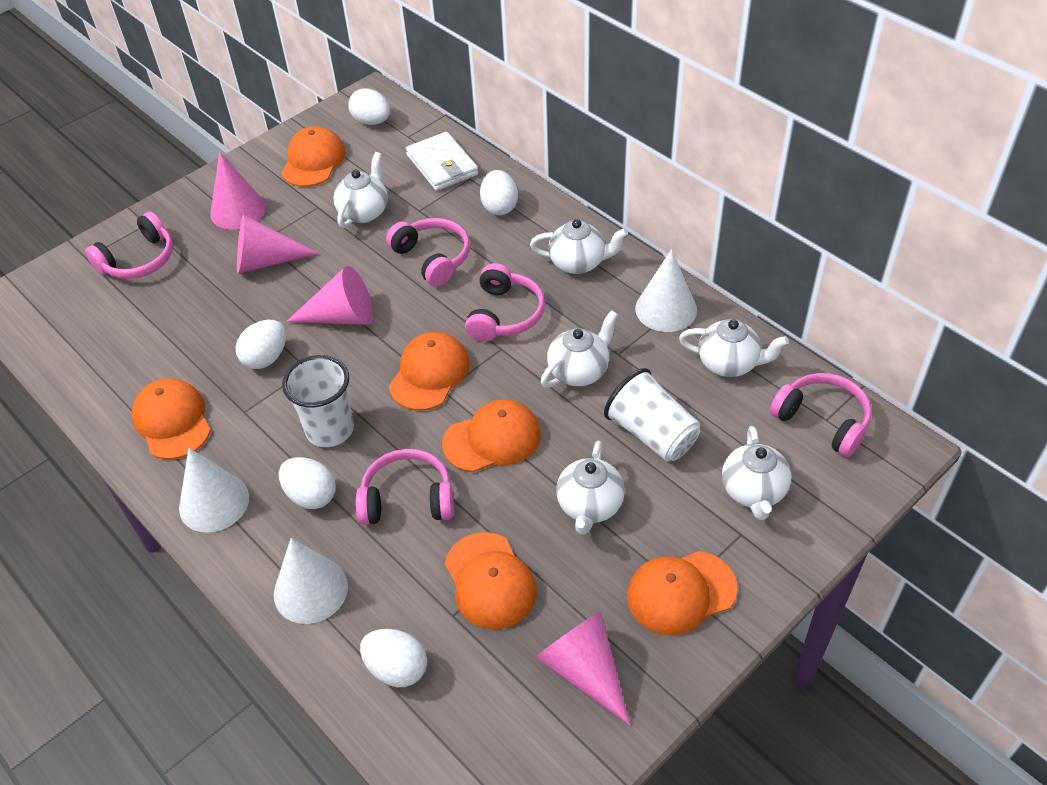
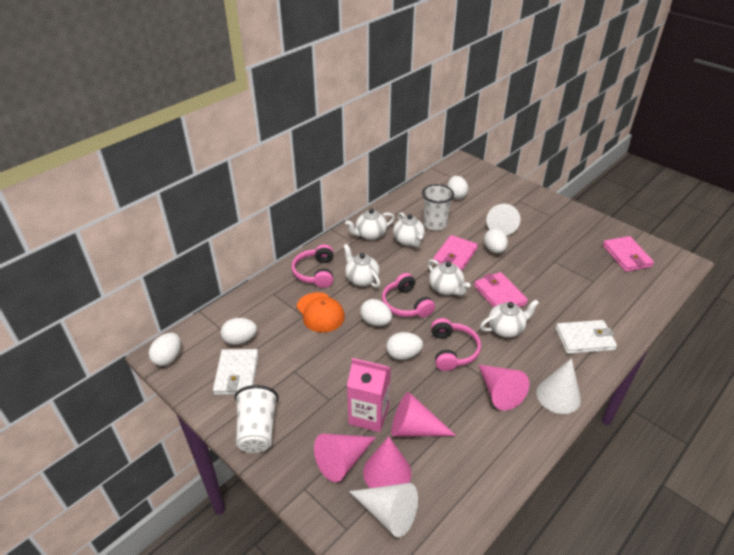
orange cap: [131,378,211,460] [281,126,345,187] [389,332,469,411] [442,400,541,472] [445,532,537,629] [627,551,737,635] = 6 -> [297,292,345,333] = 1
pink carton: none = 0 -> [347,358,391,432] = 1
pink headphones: [85,212,173,279] [356,449,454,525] [386,218,470,287] [465,263,545,342] [770,373,872,457] = 5 -> [292,244,333,288] [382,273,435,318] [431,318,481,371] = 3
pink wallet: none = 0 -> [433,235,478,271] [474,272,528,308] [603,236,654,272] = 3
white egg: [236,320,286,369] [279,457,336,509] [348,88,390,125] [360,629,427,687] [480,170,518,215] = 5 -> [148,333,181,366] [221,318,257,345] [360,299,392,326] [386,332,423,360] [447,176,468,199] [484,228,508,254] = 6
white teapot: [333,152,388,228] [530,219,628,274] [541,310,618,388] [556,441,625,535] [679,319,789,377] [722,426,791,520] = 6 -> [344,244,380,288] [345,208,395,240] [393,212,425,247] [428,259,471,296] [480,300,539,338] = 5
white wallet: [406,132,478,191] = 1 -> [213,349,259,395] [556,320,617,354] = 2

